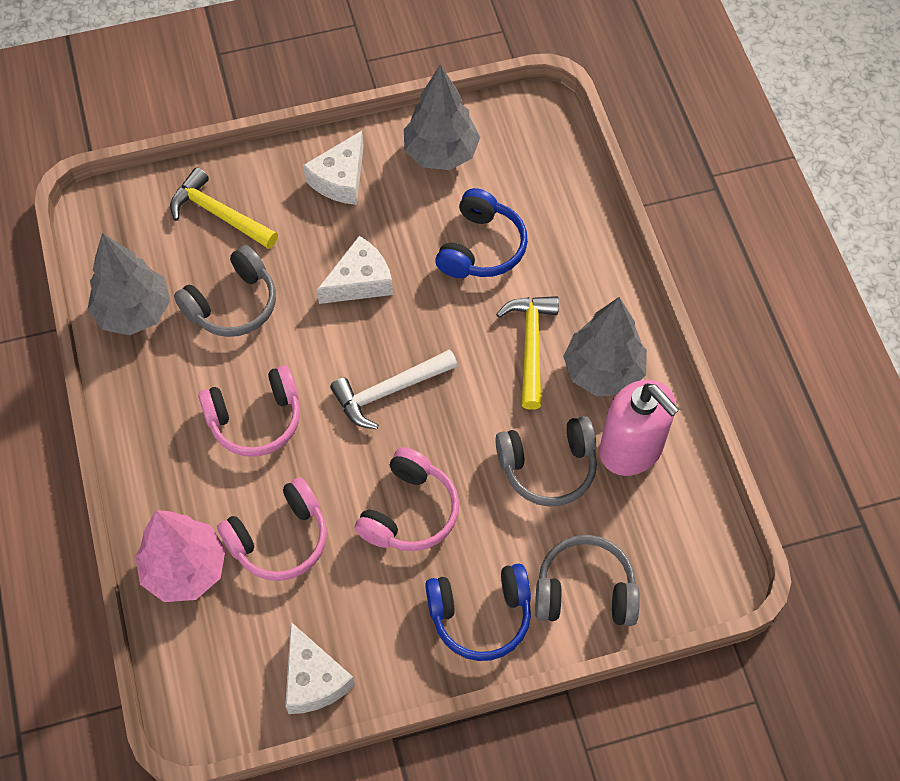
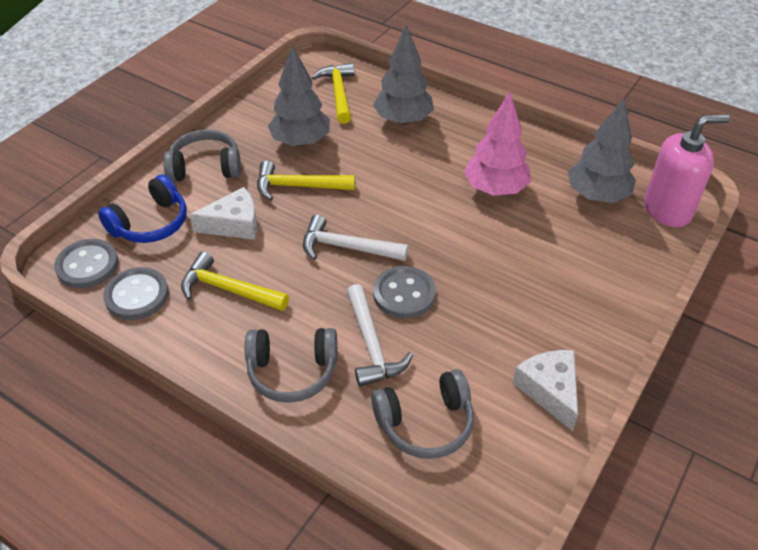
blue headphones: [425,564,531,661] [435,188,528,278] = 2 -> [98,174,187,243] = 1
grey button: none = 0 -> [54,239,119,289] [103,267,169,320] [373,266,436,319] = 3
pink headphones: [198,365,300,457] [217,477,327,581] [355,447,459,551] = 3 -> none = 0
white cheese: [285,622,355,714] [303,131,364,205] [317,236,393,304] = 3 -> [189,187,257,240] [513,350,578,431] = 2
white hammer: [330,349,458,429] = 1 -> [303,215,408,261] [346,284,413,387] = 2
yellow hammer: [170,167,278,249] [496,296,559,410] = 2 -> [181,252,289,311] [257,161,355,200] [312,63,355,124] = 3

